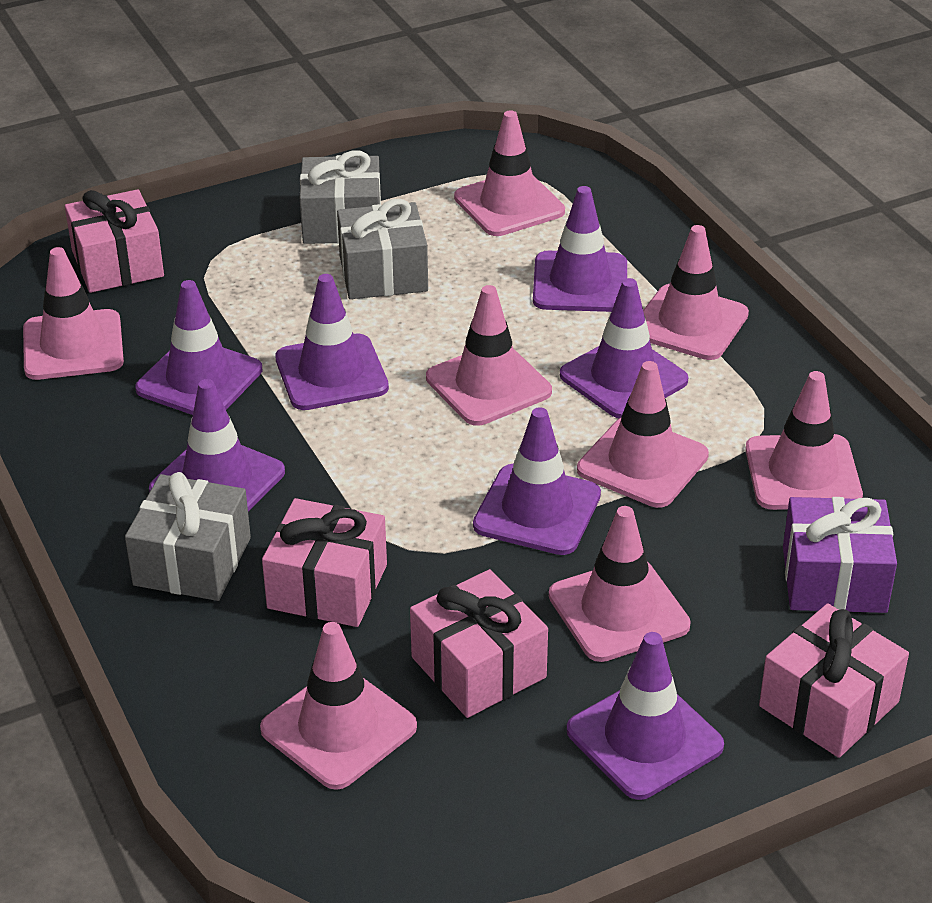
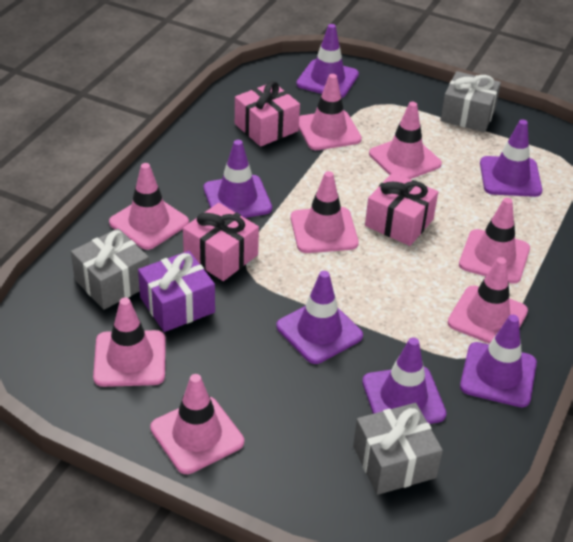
pink gift: [65,189,164,293] [262,498,387,627] [410,569,548,718] [759,603,909,758] = 4 -> [183,203,259,281] [235,81,300,147] [365,172,438,246] = 3
purple traffic cone: [135,280,262,415] [149,379,285,511] [275,274,389,410] [473,407,601,555] [533,186,627,312] [560,278,688,418] [567,632,724,800] = 7 -> [204,140,272,218] [276,271,363,364] [296,24,359,98] [362,337,447,424] [460,315,537,407] [480,119,542,197] = 6

